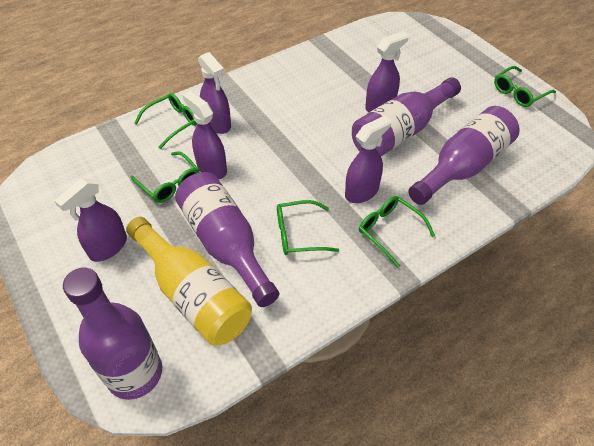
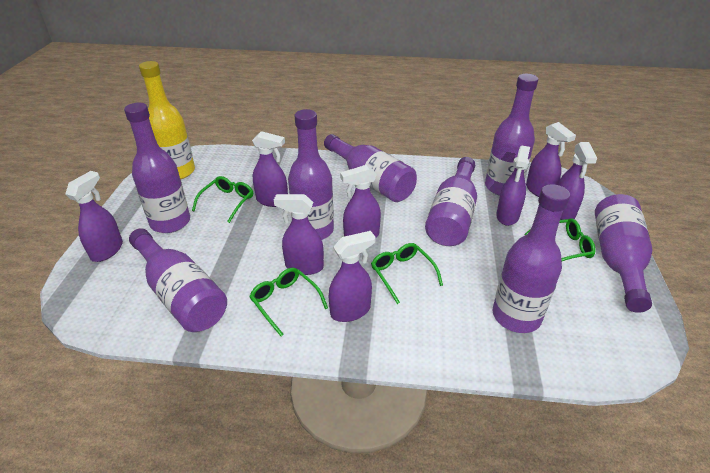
green glasses: [130,151,200,203] [134,93,197,149] [277,200,339,255] [359,196,435,268] [494,66,556,107] = 5 -> [192,176,253,223] [249,268,328,336] [371,243,443,304] [524,218,595,261] = 4
purple bottle: [63,268,162,400] [175,172,279,307] [352,77,461,156] [408,106,520,205] = 4 -> [124,103,190,233] [129,228,227,332] [288,109,334,240] [324,134,417,202] [425,157,477,246] [485,74,538,196] [493,184,570,333] [595,194,653,313] = 8
purple spray bottle: [54,178,127,262] [182,91,227,179] [198,52,231,134] [345,115,392,203] [365,31,409,112] = 5 -> [66,171,123,262] [252,131,288,207] [274,194,324,275] [329,231,376,322] [340,165,381,238] [496,145,530,226] [526,122,576,197] [557,142,597,220] = 8

